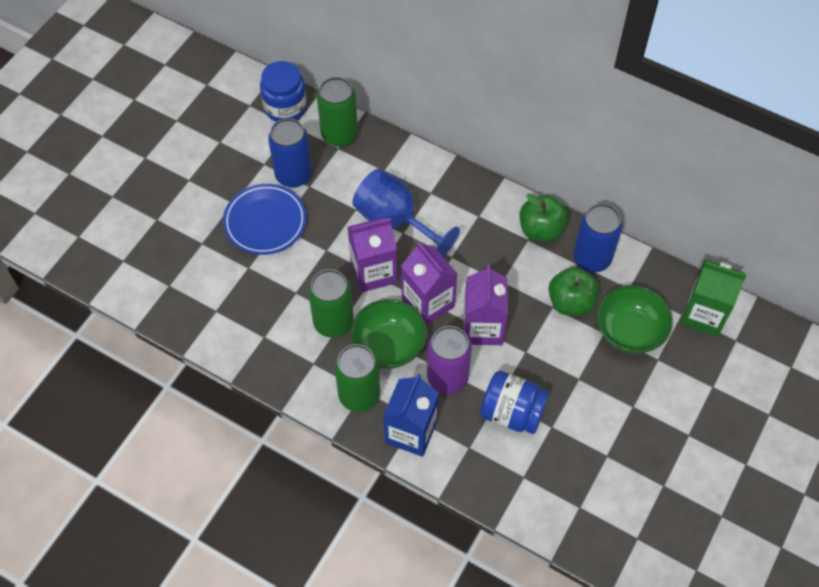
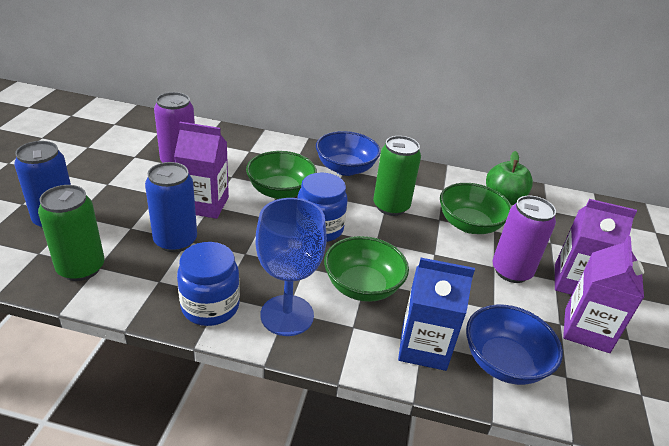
blue bowl: none = 0 -> [316,131,381,176] [466,305,563,385] = 2
blue plate: [223,184,307,255] = 1 -> none = 0
green apple: [520,193,568,242] [548,267,599,316] = 2 -> [486,151,533,205] = 1
green bowl: [350,299,427,368] [597,285,673,354] = 2 -> [246,151,317,199] [324,236,409,302] [440,183,512,234] = 3
green can: [308,269,354,338] [317,77,358,147] [335,344,380,412] = 3 -> [38,185,105,281] [373,136,421,216] = 2
green carton: [680,260,747,337] = 1 -> none = 0
purple can: [427,326,472,394] = 1 -> [154,92,195,163] [492,196,556,283] = 2

